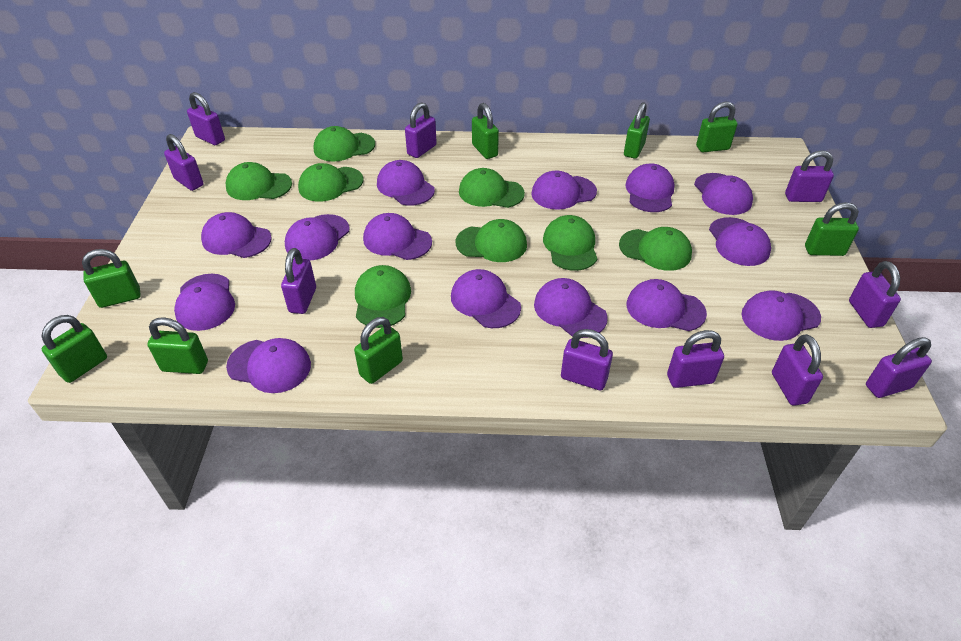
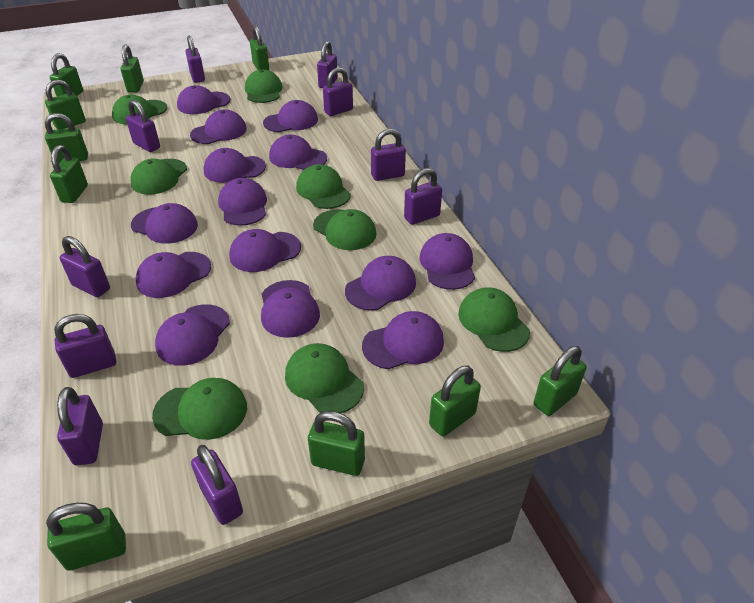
green padlock: [42,315,107,383] [82,249,141,308] [147,317,208,374] [354,317,403,384] [472,103,499,159] [624,102,650,159] [696,102,738,152] [805,202,859,256] = 8 -> [45,80,86,129] [45,113,88,163] [46,503,126,571] [50,53,83,96] [50,145,88,203] [120,44,144,93] [250,26,269,70] [308,411,365,476] [429,366,481,437] [534,346,587,416] = 10

